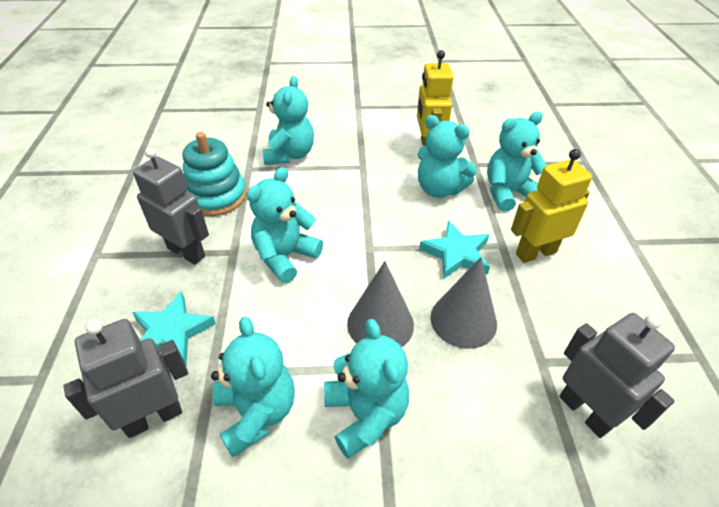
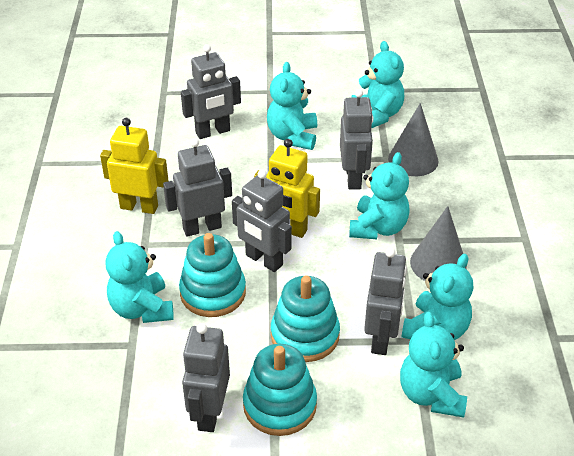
grey robot: [63,319,188,438] [133,147,209,265] [559,313,675,438] = 3 -> [163,138,232,237] [181,44,241,139] [182,323,230,432] [232,169,292,272] [340,89,374,190] [364,248,407,355] = 6
turquoise stacking toy: [183,132,247,216] = 1 -> [179,233,246,317] [243,344,317,436] [271,276,340,362] = 3
turquoise star: [132,291,216,365] [419,221,490,279] = 2 -> none = 0

